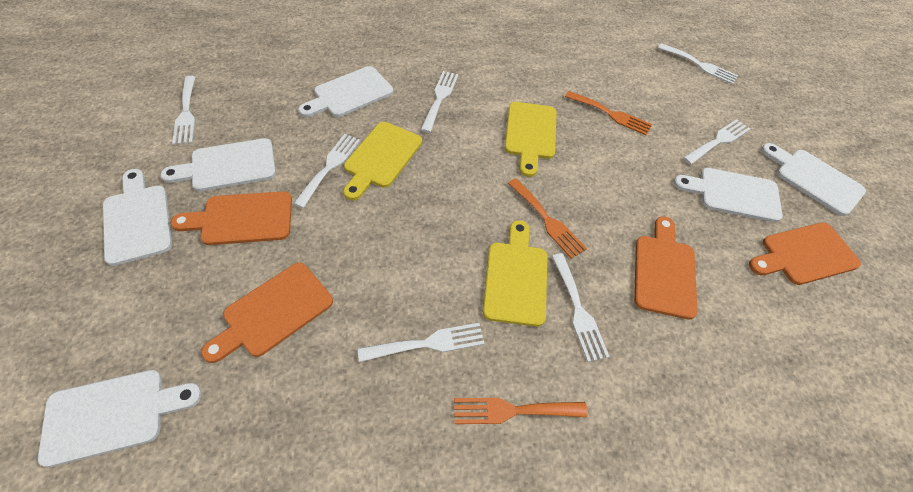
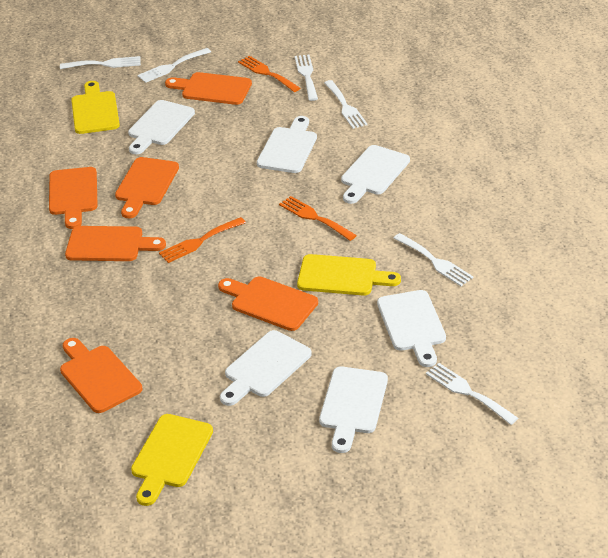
orange cutting board: [171,191,292,245] [201,263,333,363] [634,216,698,319] [749,222,861,285] = 4 -> [49,167,98,229] [60,338,142,413] [65,226,166,261] [115,157,179,218] [165,72,252,105] [218,276,318,331] = 6
white fork: [172,76,195,145] [293,134,361,208] [358,323,485,362] [421,71,458,133] [552,253,610,362] [658,43,738,85] [683,119,750,164] = 7 -> [60,56,141,69] [137,48,211,83] [295,55,318,101] [324,80,368,129] [393,233,473,286] [426,363,518,425] = 6

